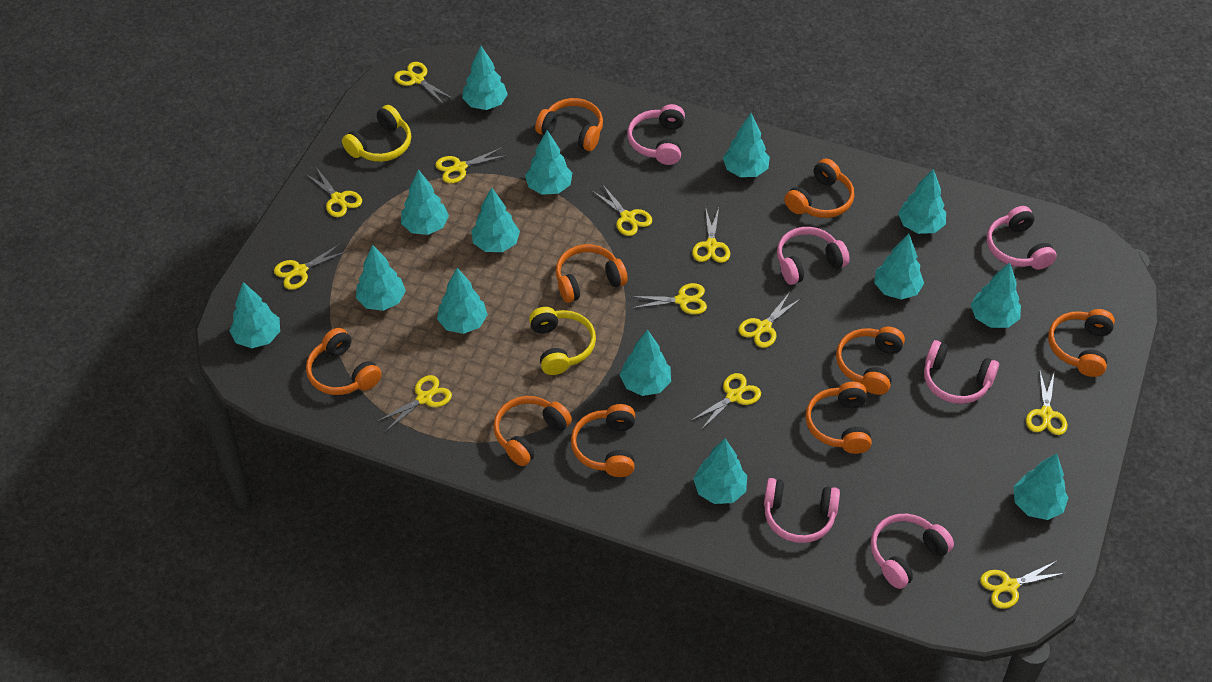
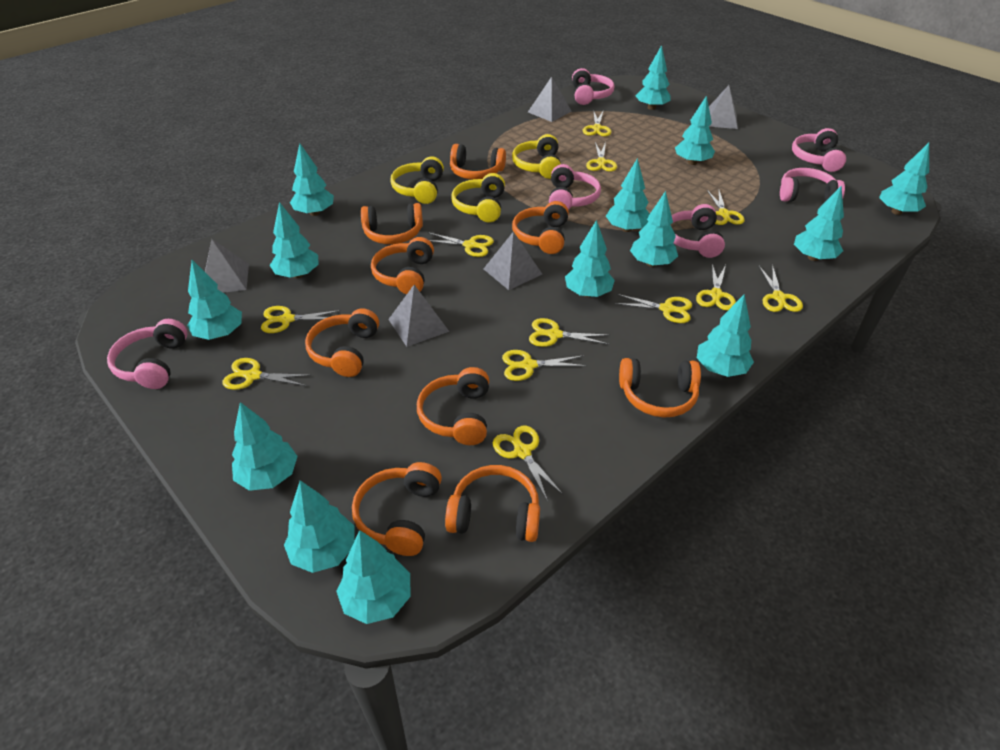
grey pyramid: none = 0 -> [205,239,249,293] [388,285,449,347] [484,231,542,290] [528,77,572,122] [709,85,738,129] = 5
yellow headphones: [342,105,411,162] [529,307,596,375] = 2 -> [390,156,444,204] [452,173,505,222] [512,134,561,179] = 3

